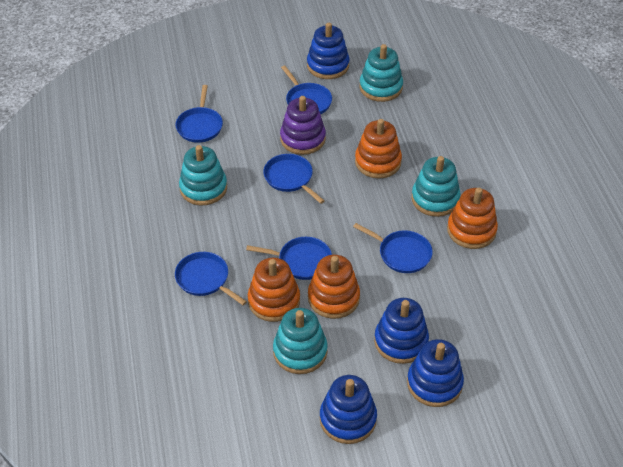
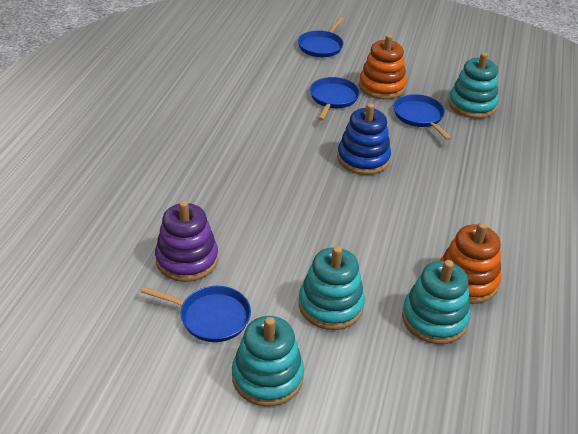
blue pan: [175,252,247,305] [176,85,223,143] [246,237,332,280] [263,154,325,204] [281,66,332,114] [353,223,433,273] = 6 -> [141,286,251,342] [298,17,344,57] [310,77,360,121] [394,94,452,141] = 4
blue stacking toy: [307,23,349,79] [320,375,377,444] [374,298,429,364] [407,339,464,407] = 4 -> [337,103,391,175] = 1
orange stacking toy: [248,258,300,322] [308,255,360,319] [355,119,402,179] [447,188,498,249] = 4 -> [359,34,407,99] [440,222,501,304] = 2

